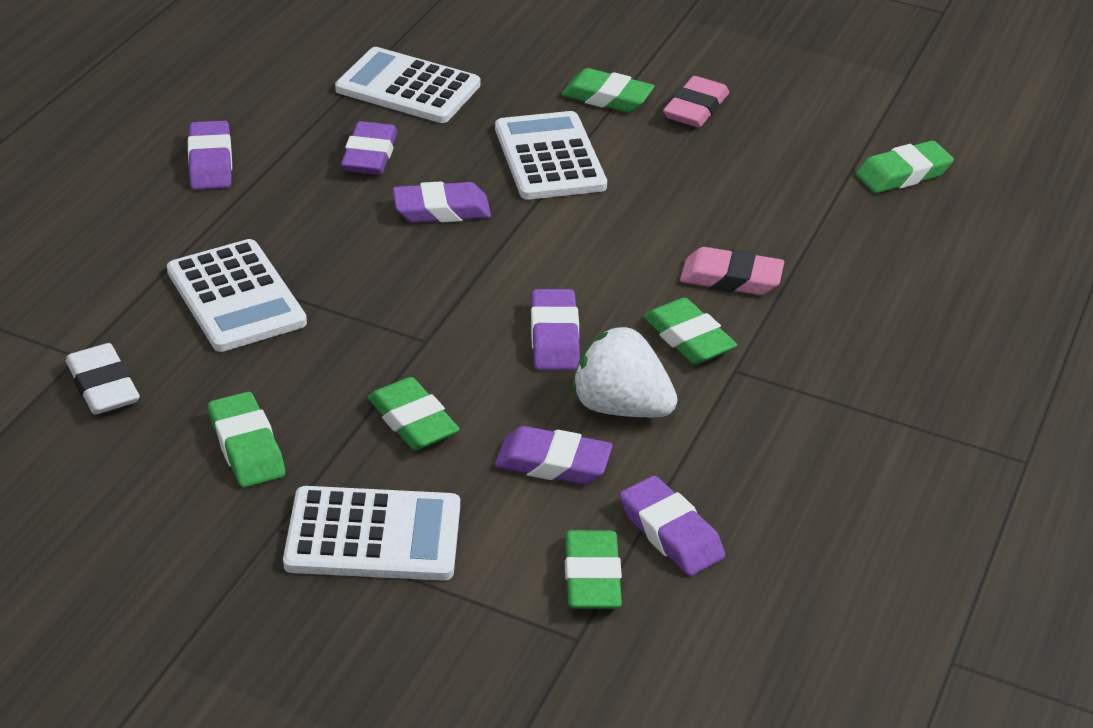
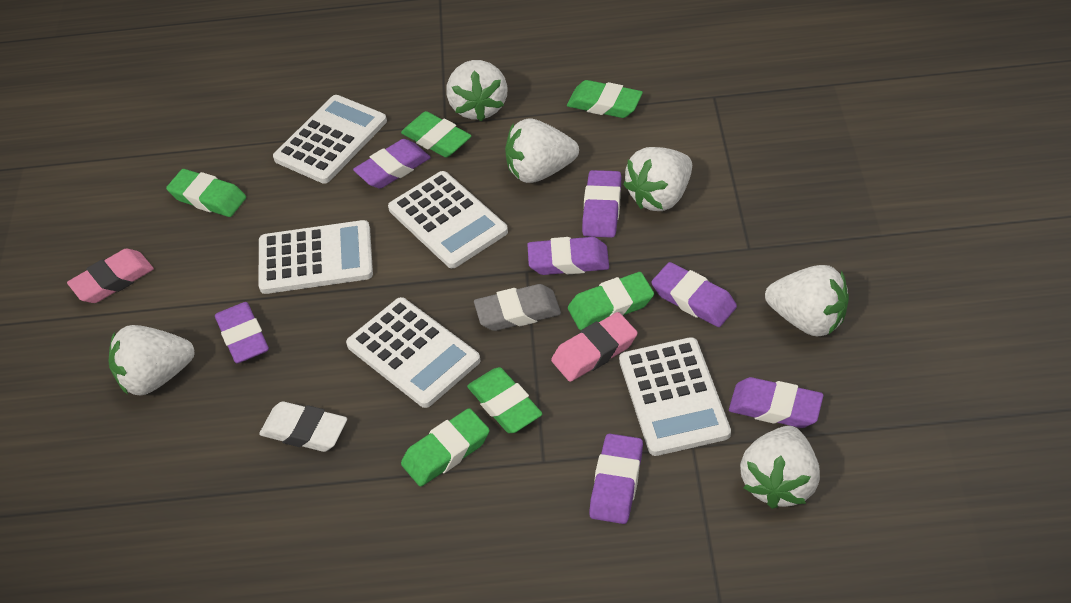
grey eraser: none = 0 -> [474,284,561,331] = 1
purple eraser: [188,121,232,189] [341,121,397,175] [393,181,491,223] [495,426,613,485] [531,289,580,370] [620,476,725,576] = 6 -> [215,302,269,363] [353,139,431,189] [527,237,609,275] [582,170,621,238] [589,434,643,524] [651,262,737,327] [729,377,824,428] = 7
white calculator: [167,239,307,352] [283,486,460,581] [335,47,480,123] [495,111,607,200] = 4 -> [258,220,373,294] [273,95,387,184] [346,297,481,408] [388,171,508,268] [619,337,731,456] = 5
white strawberry: [572,326,678,417] = 1 -> [109,325,194,396] [446,60,508,122] [505,119,579,183] [623,147,692,211] [740,426,820,509] [765,265,849,337] = 6

